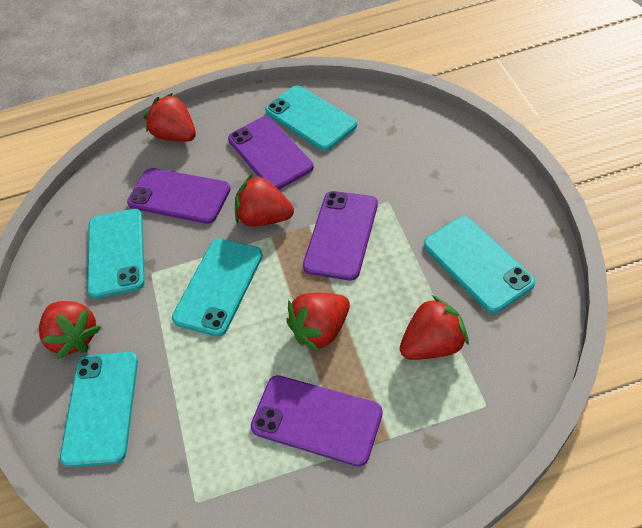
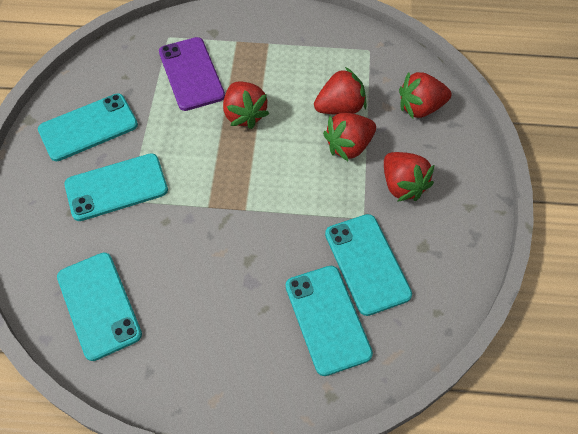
purple phone: [127,168,231,224] [228,116,314,190] [251,375,383,467] [303,191,378,280] = 4 -> [159,37,225,111] = 1

